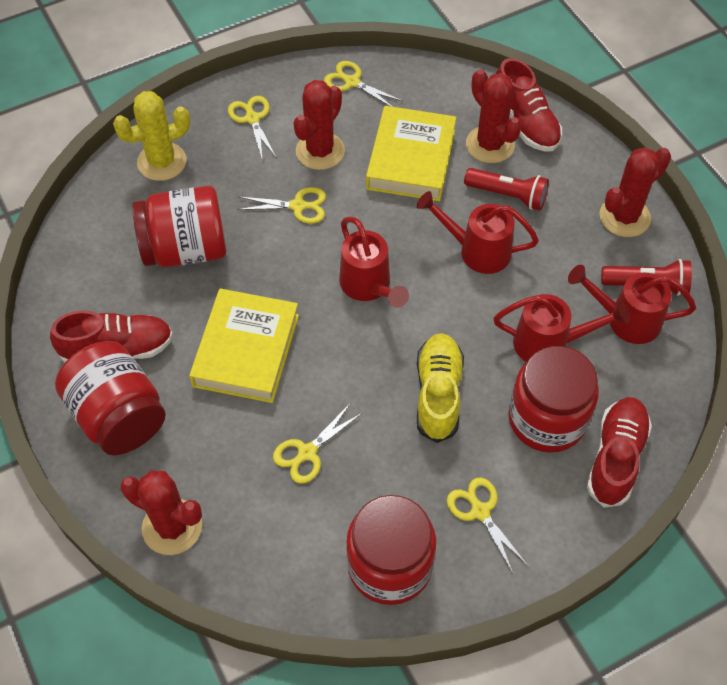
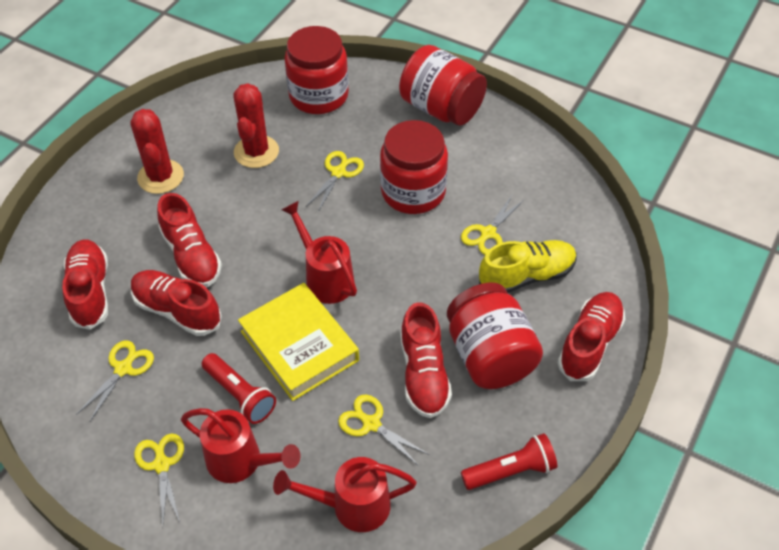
red cactus: [121,470,202,555] [294,80,345,170] [466,69,522,163] [599,147,671,237] = 4 -> [131,109,184,194] [233,83,279,168] = 2
red shoe: [50,310,173,363] [496,58,562,152] [587,397,652,508] = 3 -> [62,240,108,330] [131,270,222,336] [157,193,222,287] [400,302,452,418] [558,292,625,381] = 5
red watering can: [339,216,409,308] [417,191,539,274] [494,294,629,362] [568,265,696,344] = 4 -> [181,408,300,483] [273,457,417,532] [282,201,357,304] = 3
yellow book: [189,288,299,403] [366,106,456,201] = 2 -> [238,283,359,401] = 1
yellow cactus: [113,91,190,181] = 1 -> none = 0

